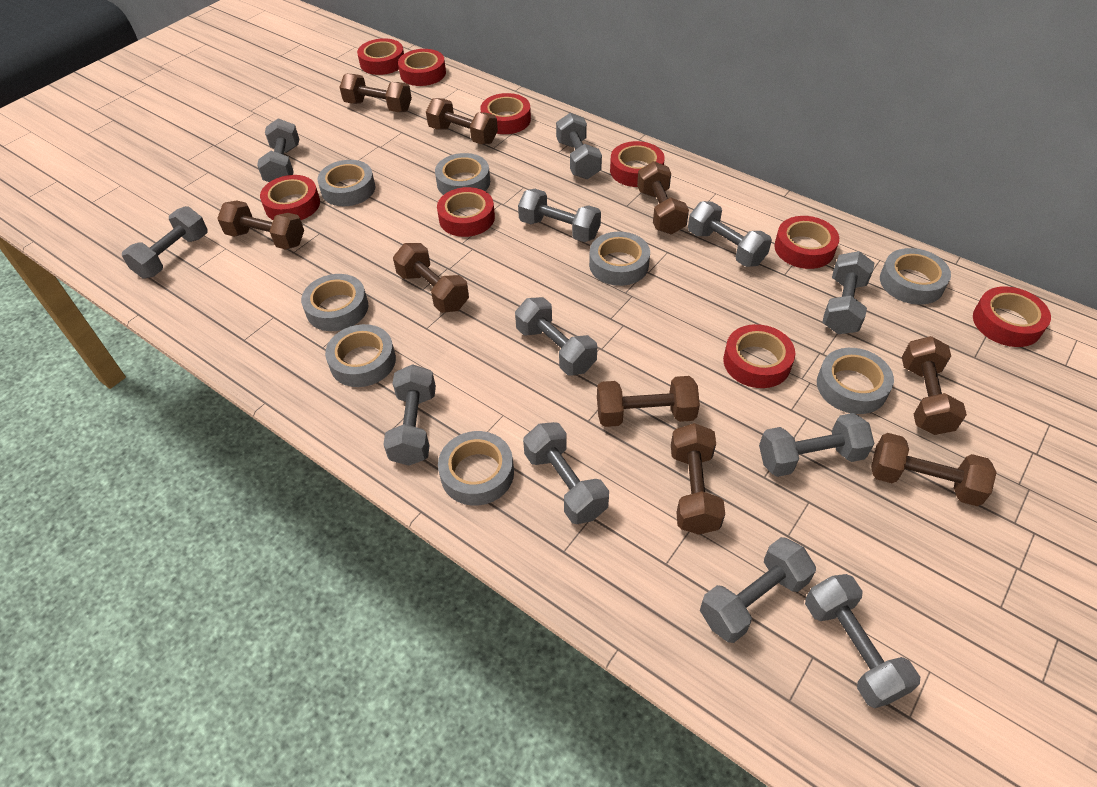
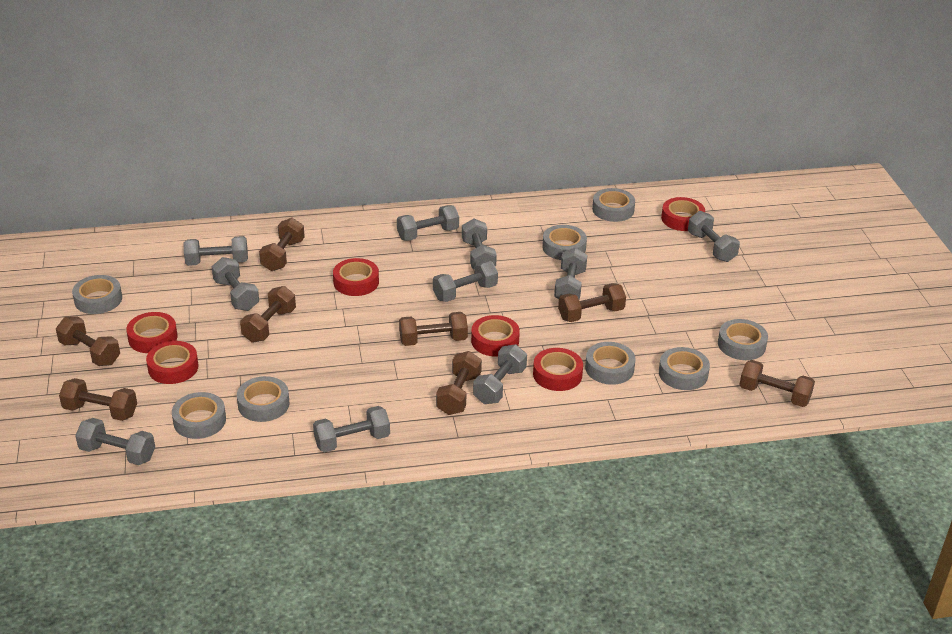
brown dumbbell: [217,200,304,249] [340,74,412,112] [393,243,469,313] [426,98,498,144] [597,376,700,427] [637,161,689,234] [671,423,725,535] [871,433,997,506] [902,336,967,435] = 9 -> [56,316,120,366] [59,378,137,421] [240,286,296,343] [259,218,305,271] [399,312,468,346] [436,351,482,415] [558,283,626,322] [739,360,815,407] = 8
grey dumbbell: [122,206,208,278] [257,118,299,182] [383,364,436,466] [515,297,597,376] [518,189,601,242] [523,422,609,524] [556,113,602,179] [688,201,772,267] [700,537,816,643] [759,413,874,477] [805,574,920,708] [822,251,874,334] = 12 -> [75,418,155,465] [183,236,248,266] [212,257,259,311] [313,406,390,453] [397,205,459,241] [433,260,498,302] [462,219,497,269] [473,345,527,404] [554,248,587,300] [688,211,740,262] = 10
red tape: [260,175,320,220] [357,38,404,75] [398,49,446,86] [437,187,495,237] [480,93,531,134] [610,141,665,187] [723,324,795,388] [774,216,839,269] [973,286,1051,347] = 9 -> [126,312,178,353] [146,341,199,384] [333,258,379,296] [471,315,520,357] [533,348,583,391] [661,197,705,231] = 6

